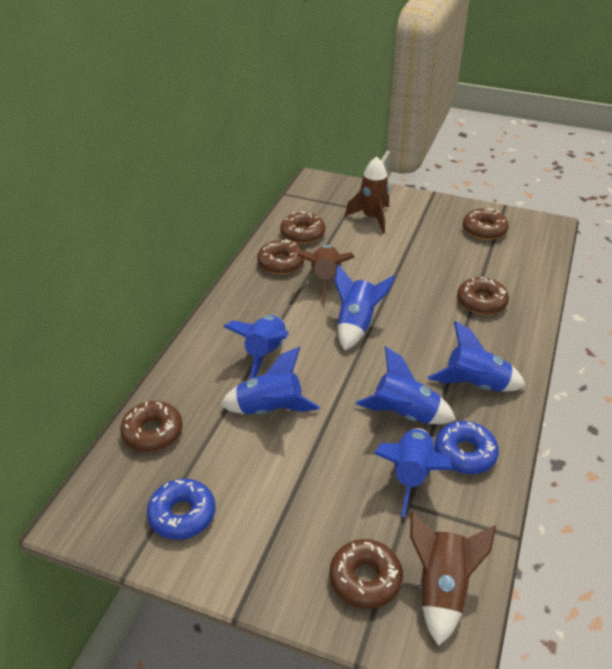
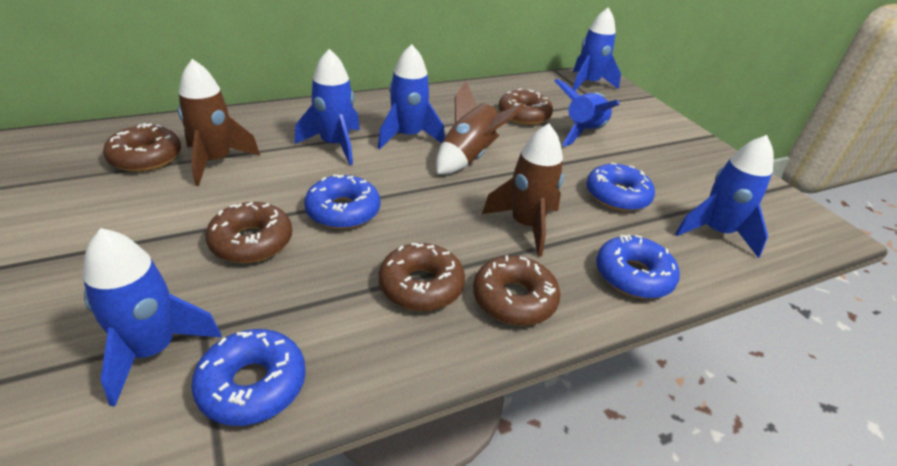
blue donut: [147,479,216,540] [435,421,499,474] = 2 -> [191,329,306,426] [304,175,380,229] [586,162,655,211] [596,234,680,299] = 4
brown donut: [120,401,183,452] [257,239,305,275] [280,211,325,244] [330,539,403,609] [457,277,509,315] [463,208,509,240] = 6 -> [103,123,181,172] [205,202,292,263] [379,243,465,311] [473,255,560,326] [498,89,553,125] = 5

